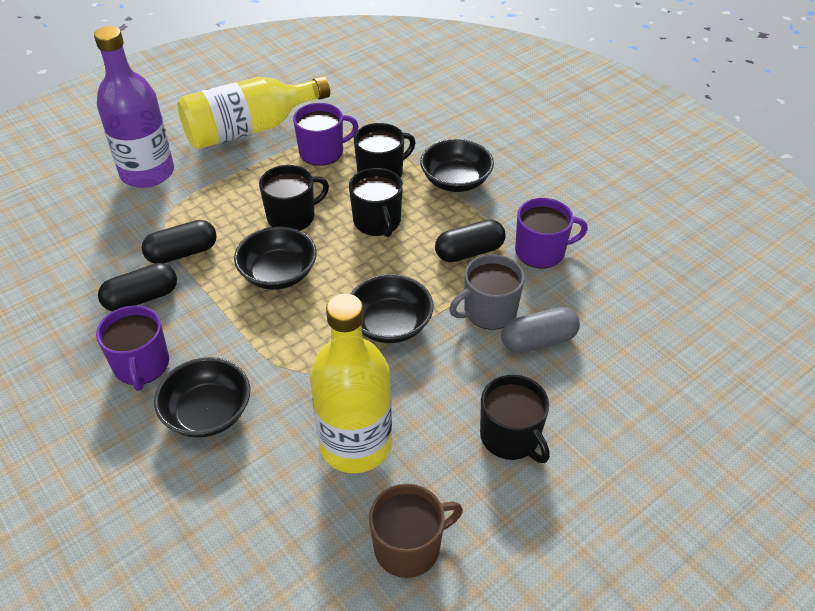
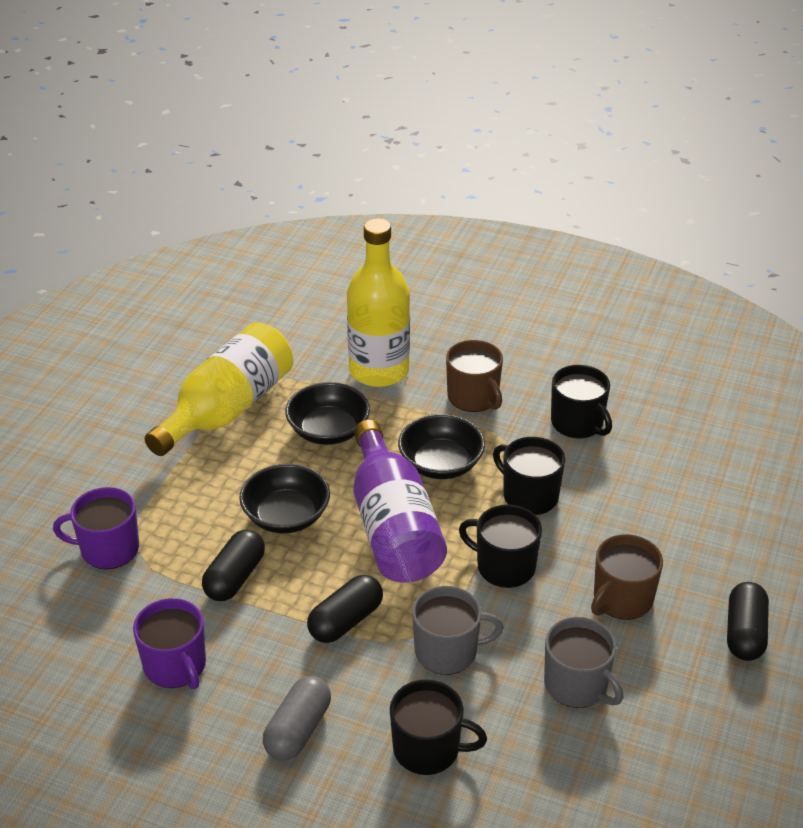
black bowl: [154,357,250,438] [234,226,317,290] [351,274,433,343] [420,139,494,192] = 4 -> [239,464,330,533] [285,382,370,445] [398,414,485,479] = 3
brown mug: [369,484,463,578] = 1 -> [446,340,503,412] [591,534,663,620] = 2
grey mug: [449,254,525,330] = 1 -> [412,586,504,675] [544,617,624,708] = 2
purple mug: [96,305,169,391] [293,103,358,166] [515,198,588,268] = 3 -> [53,487,139,569] [133,598,206,689] = 2

